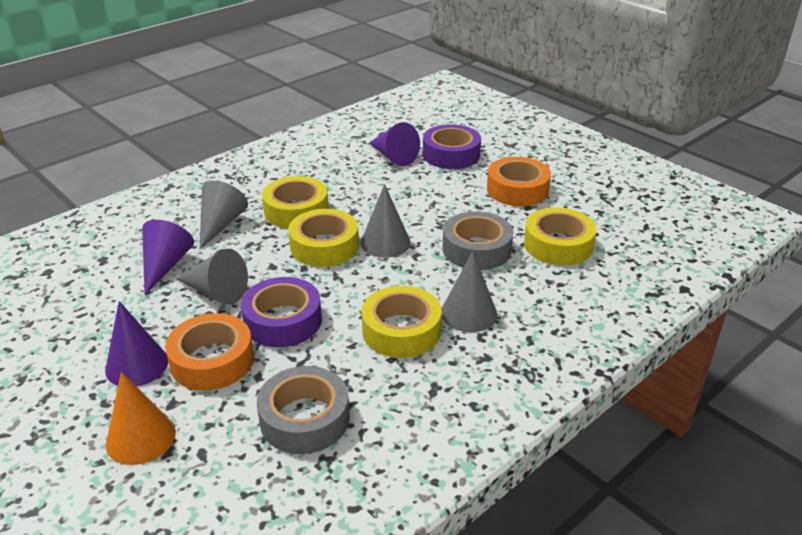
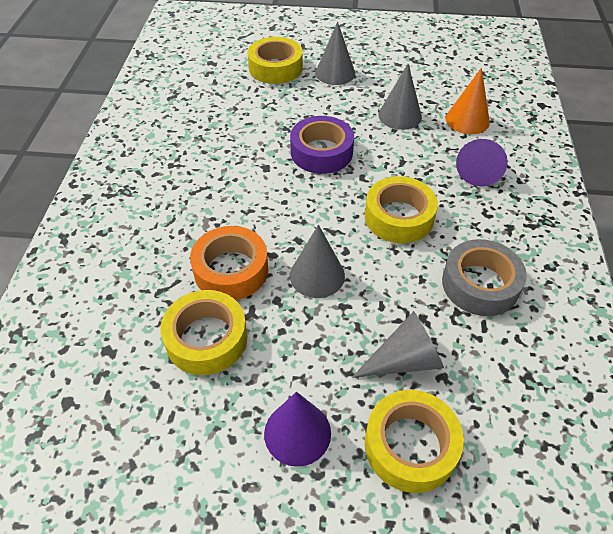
grey tape: [257,366,350,454] [443,211,513,270] = 2 -> [442,239,527,316] = 1
orange tape: [165,313,254,391] [487,157,551,206] = 2 -> [190,226,268,300] = 1
purple cone: [105,301,168,386] [142,220,194,295] [369,122,420,166] = 3 -> [264,392,331,467] [456,139,508,186] = 2
purple tape: [241,277,322,347] [423,124,481,169] = 2 -> [290,116,354,174] = 1

